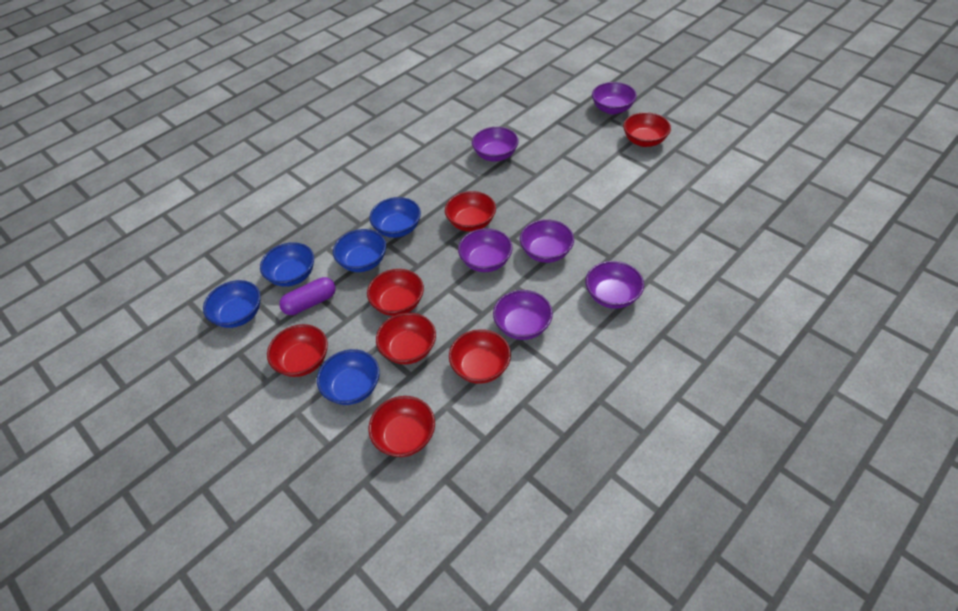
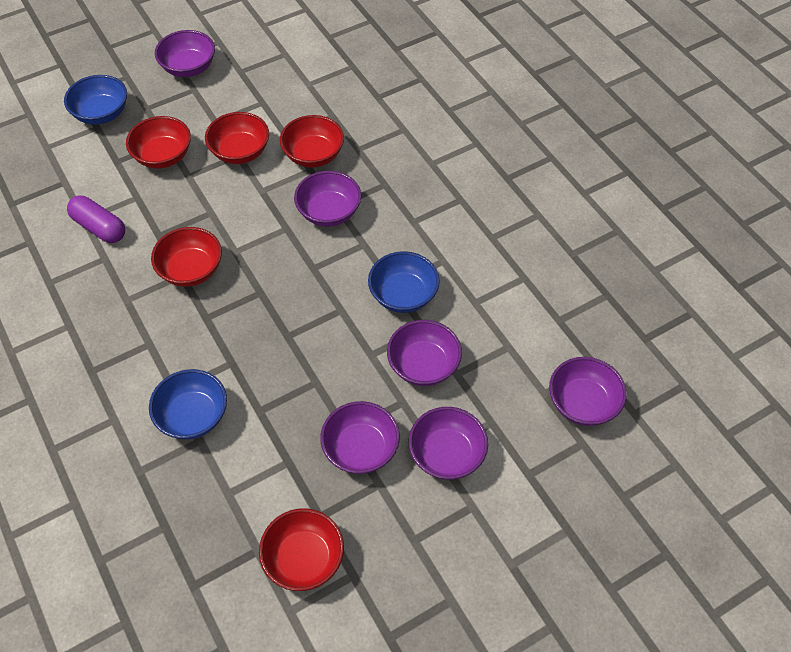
blue bowl: [203,280,261,328] [260,242,314,287] [317,349,380,405] [333,229,386,272] [369,197,421,238] = 5 -> [64,75,127,125] [149,369,227,439] [368,251,440,313] = 3
red bowl: [267,324,328,377] [367,269,424,316] [369,396,435,457] [376,312,436,364] [445,191,496,232] [449,329,511,384] [623,112,671,147] = 7 -> [126,116,191,169] [151,227,222,287] [205,112,269,164] [259,508,344,591] [280,115,344,168] = 5

